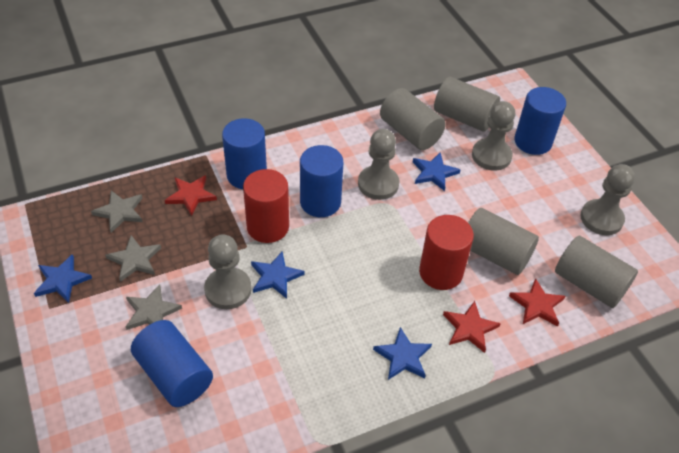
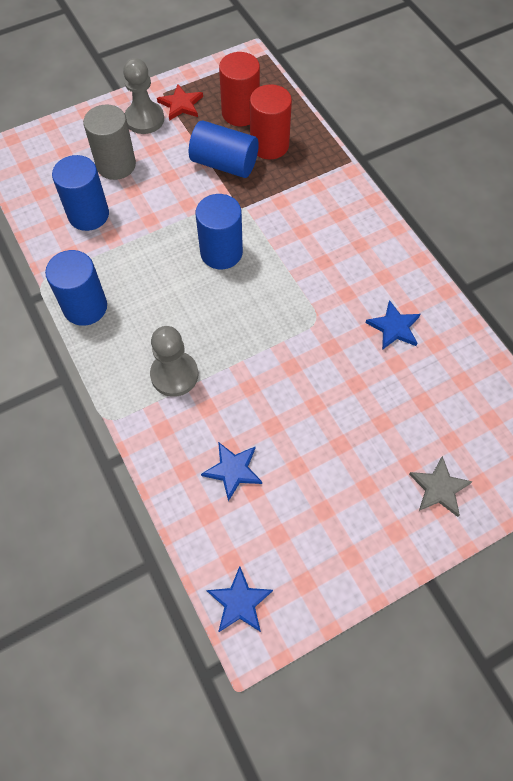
blue star: [34,254,92,303] [251,252,305,299] [373,327,432,380] [413,152,460,191] = 4 -> [201,442,262,502] [206,566,273,632] [365,300,420,350] = 3
grey cylinder: [380,88,446,150] [434,77,500,131] [468,208,539,275] [555,236,638,308] = 4 -> [83,104,136,180] = 1
grey pawn: [204,234,252,309] [358,129,399,200] [472,101,515,171] [580,164,635,235] = 4 -> [123,58,164,134] [150,326,198,397] = 2
grey star: [91,191,143,233] [105,235,161,282] [125,284,182,330] = 3 -> [409,456,473,517] = 1
red star: [165,175,217,216] [443,301,501,353] [509,278,565,327] = 3 -> [157,84,203,121] = 1

